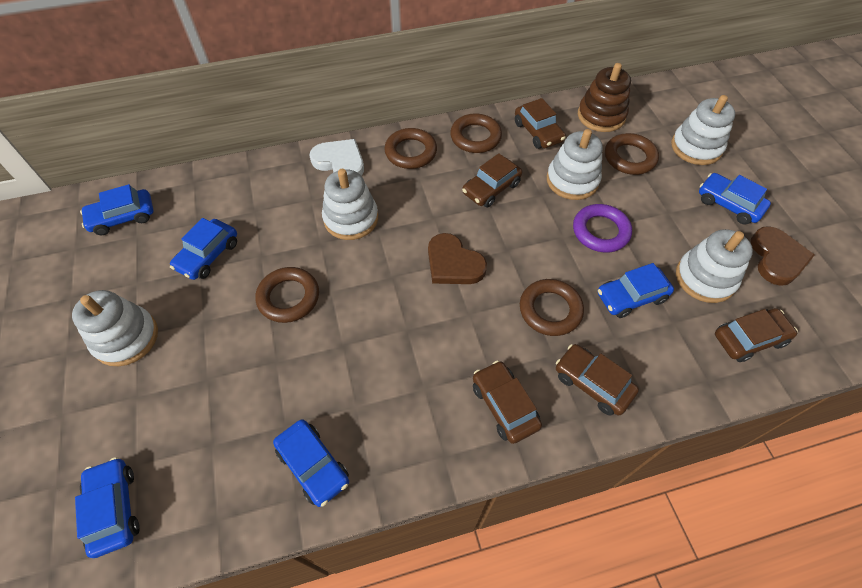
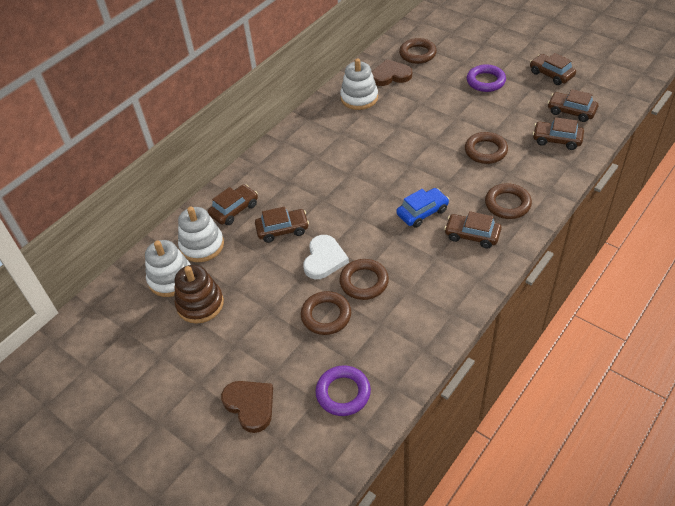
blue car: [75,457,140,558] [80,184,154,235] [170,218,237,280] [273,419,349,507] [598,263,674,318] [699,173,771,225] = 6 -> [396,188,449,228] = 1
brown car: [462,153,522,208] [473,360,542,444] [515,98,566,149] [556,344,639,416] [715,308,798,362] = 5 -> [208,185,258,225] [255,206,309,243] [444,211,502,249] [530,53,576,85] [533,117,584,150] [548,89,598,122] = 6
purple ring: [573,204,632,253] = 1 -> [315,366,371,416] [467,64,506,92] = 2
white stacking toy: [72,290,158,366] [322,169,378,240] [547,129,603,200] [671,95,735,165] [676,229,753,303] = 5 -> [145,240,191,297] [178,207,224,262] [340,58,378,110] = 3

